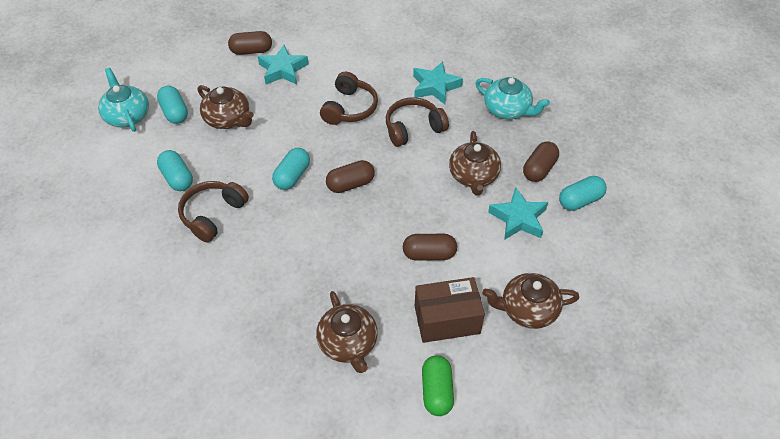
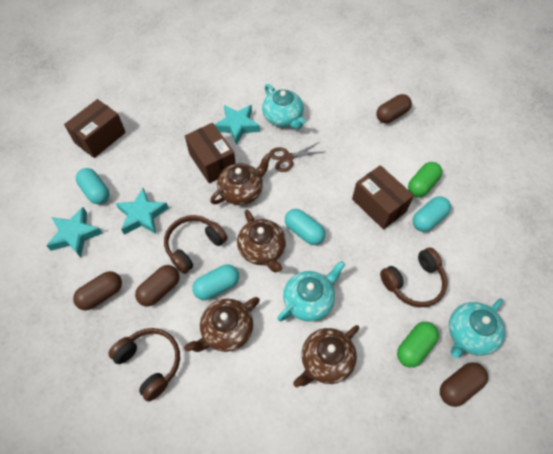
brown box: [415,277,485,343] = 1 -> [64,99,126,158] [185,123,236,183] [352,165,414,229] = 3
brown scissors: none = 0 -> [269,142,322,172] = 1
green capsule: [422,355,454,416] = 1 -> [397,322,439,368] [408,162,442,197] = 2
turquoise teapot: [98,68,149,132] [476,77,550,119] = 2 -> [262,84,306,129] [277,261,345,322] [449,298,505,358] = 3

